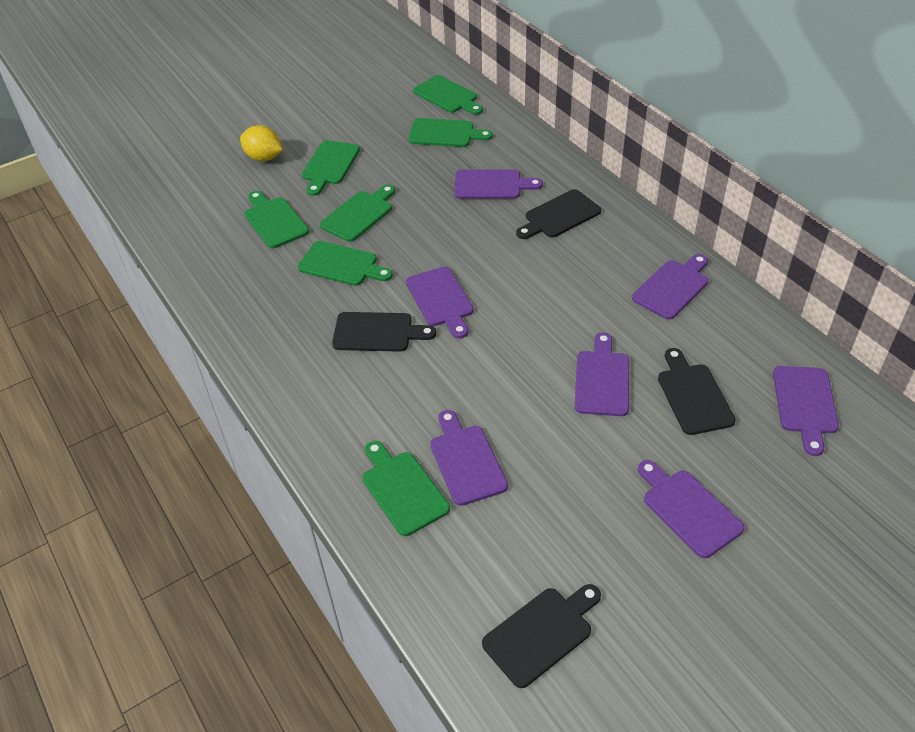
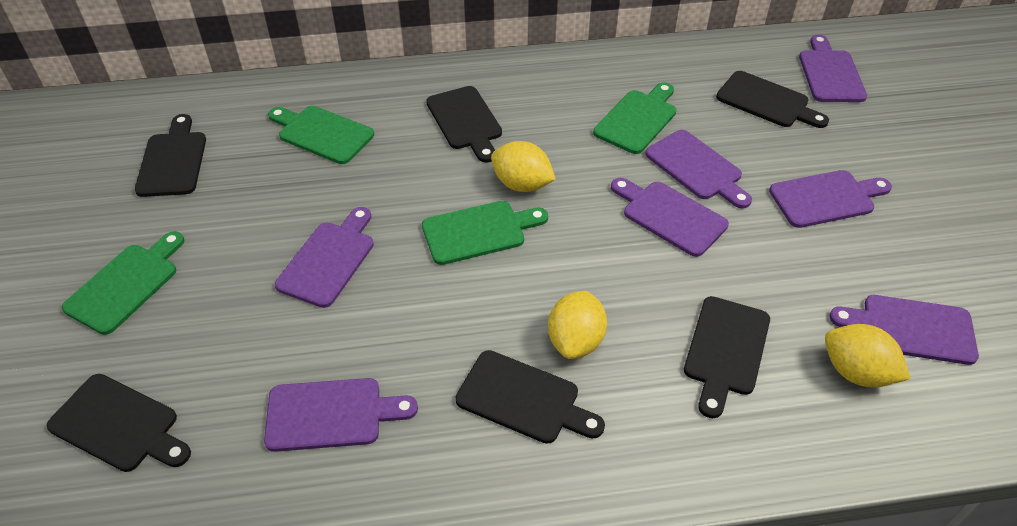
black cutting board: [332,312,436,352] [482,584,601,688] [516,189,601,239] [658,348,736,435] = 4 -> [47,374,191,472] [135,114,206,197] [426,86,502,163] [456,350,605,444] [684,296,770,418] [716,71,829,128] = 6
green cutting board: [244,191,309,248] [298,241,393,286] [302,140,360,196] [320,184,395,242] [363,441,450,536] [408,118,493,147] [413,75,483,115] = 7 -> [62,231,184,335] [268,106,374,164] [422,201,548,265] [593,82,676,154] = 4
yellow lemon: [240,125,283,161] = 1 -> [491,141,556,192] [548,291,607,359] [825,324,910,388] = 3

